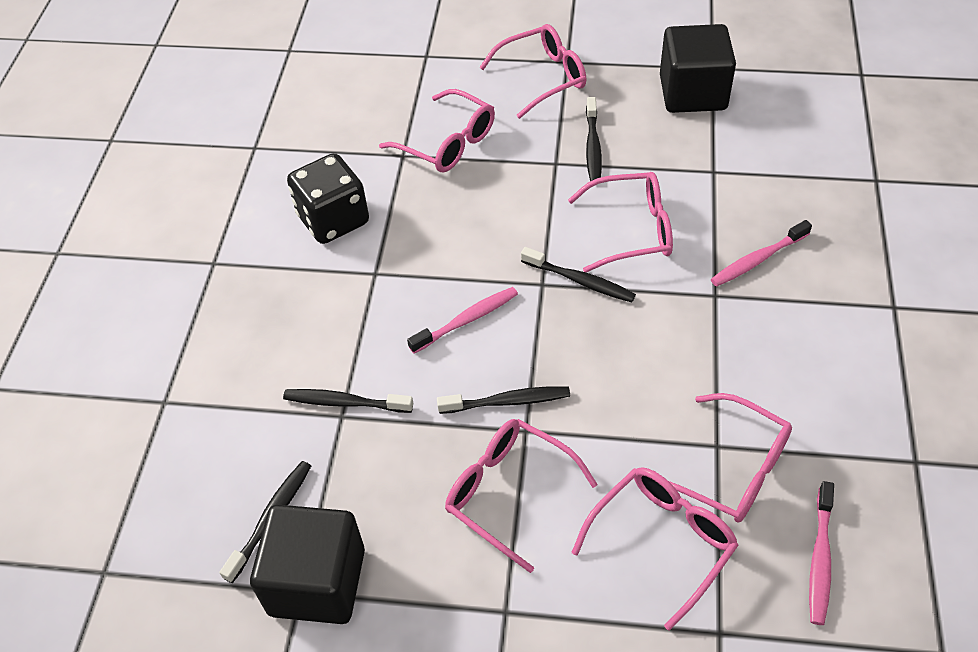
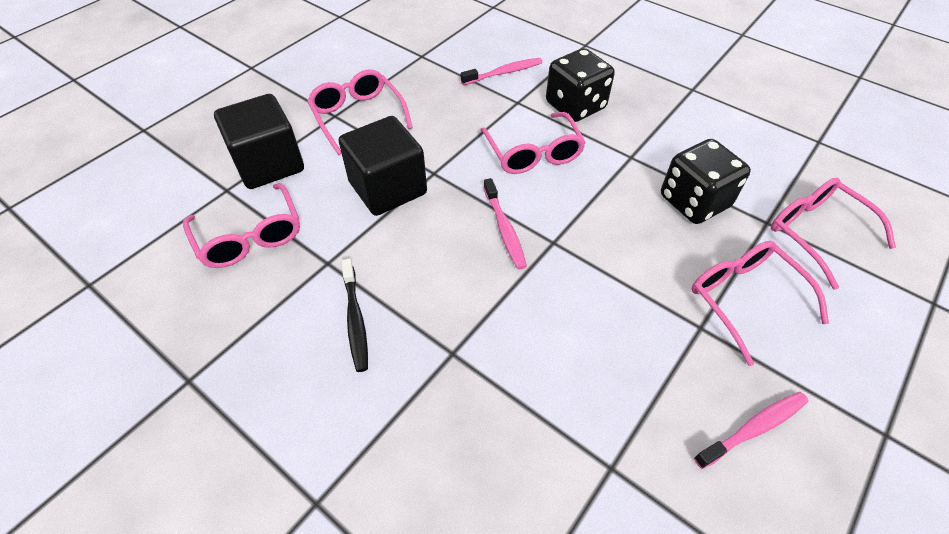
black dice: [287,153,369,244] = 1 -> [546,48,615,122] [661,139,751,224] = 2
black toothbrush: [219,461,311,583] [283,389,413,413] [437,386,570,414] [521,247,636,303] [586,97,602,181] = 5 -> [341,259,368,372] = 1
pink glasses: [379,89,495,172] [445,419,598,573] [479,24,586,119] [568,172,673,273] [572,467,739,631] [669,393,792,522] = 6 -> [183,183,300,268] [307,69,413,155] [480,112,586,174] [692,241,829,366] [771,178,896,290] = 5

